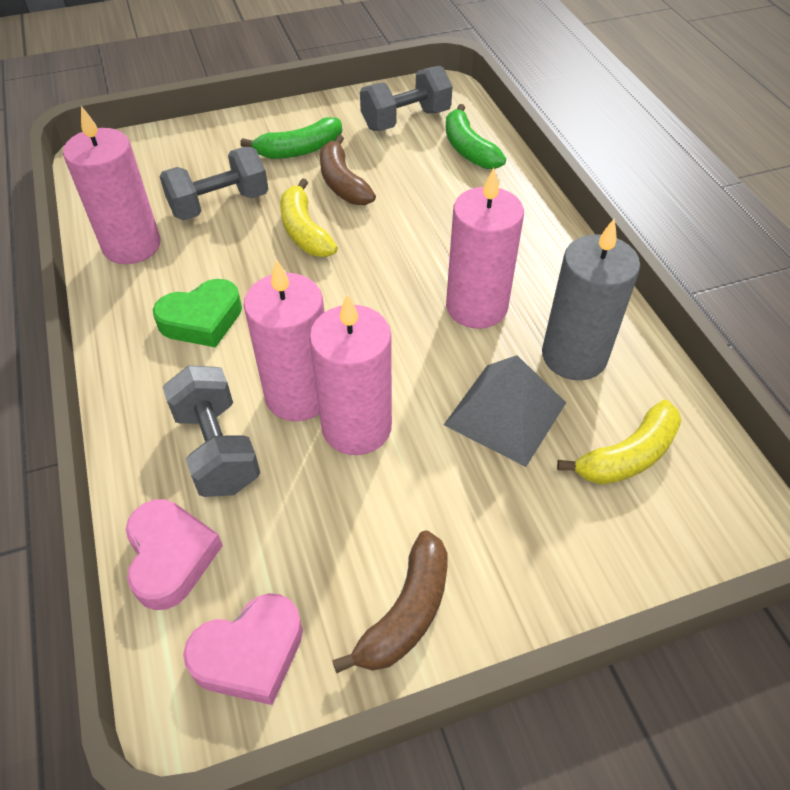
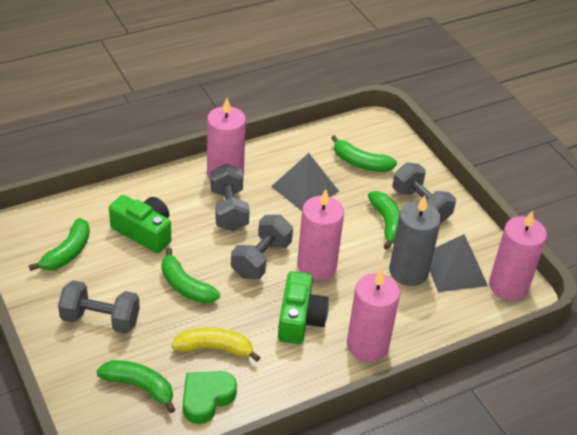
brown banana: [320,135,376,205] [332,530,447,673] = 2 -> none = 0
green banana: [240,117,342,159] [446,104,506,169] = 2 -> [29,218,90,271] [96,360,175,413] [161,248,220,304] [331,135,397,172] [368,191,400,249] = 5
green camera: none = 0 -> [109,195,171,253] [278,271,329,344] = 2
grey dumbbell: [159,147,268,220] [163,365,260,497] [360,66,453,131] = 3 -> [58,280,140,334] [210,164,250,231] [231,215,293,279] [392,162,456,224] = 4
grey pyramid: [444,355,566,467] = 1 -> [271,153,339,211] [430,234,488,292] = 2
pink heart: [126,499,223,610] [183,593,303,705] = 2 -> none = 0
yellow banana: [280,178,338,257] [557,400,681,484] = 2 -> [172,327,260,362] = 1

